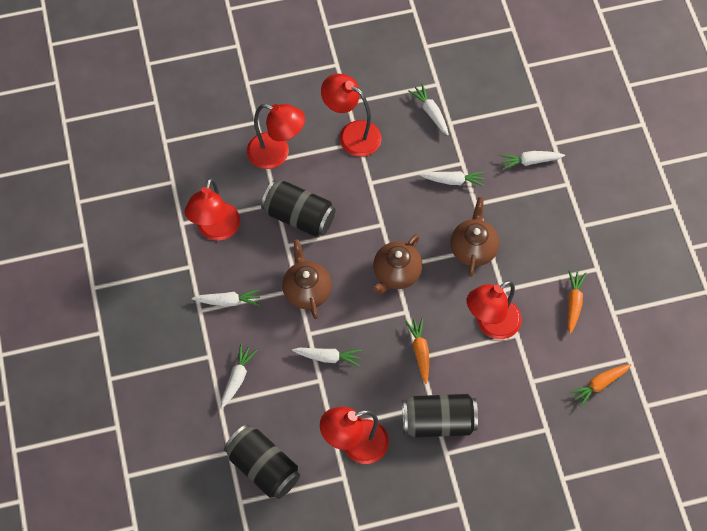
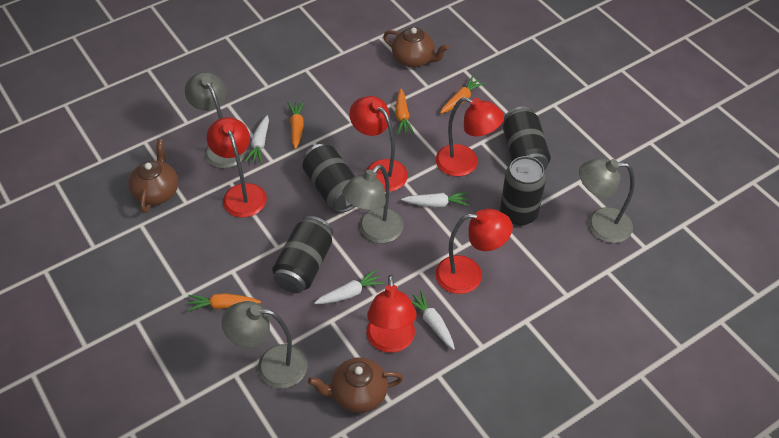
black can: [224,424,300,499] [261,180,336,236] [402,394,478,437] = 3 -> [272,216,333,293] [302,144,356,213] [500,156,546,226] [503,106,551,170] = 4
grey lamp: none = 0 -> [185,72,247,169] [222,301,307,389] [342,165,404,243] [579,158,635,243] = 4
orange carrot: [405,318,429,384] [568,270,587,334] [569,364,631,407] = 3 -> [187,293,261,311] [288,101,304,149] [395,89,414,135] [440,76,485,114] = 4
white carrot: [192,289,260,306] [221,344,257,409] [292,348,362,367] [409,84,449,136] [420,171,485,187] [500,151,565,170] = 6 -> [245,115,269,164] [314,269,384,304] [401,192,469,207] [411,290,455,350] = 4

